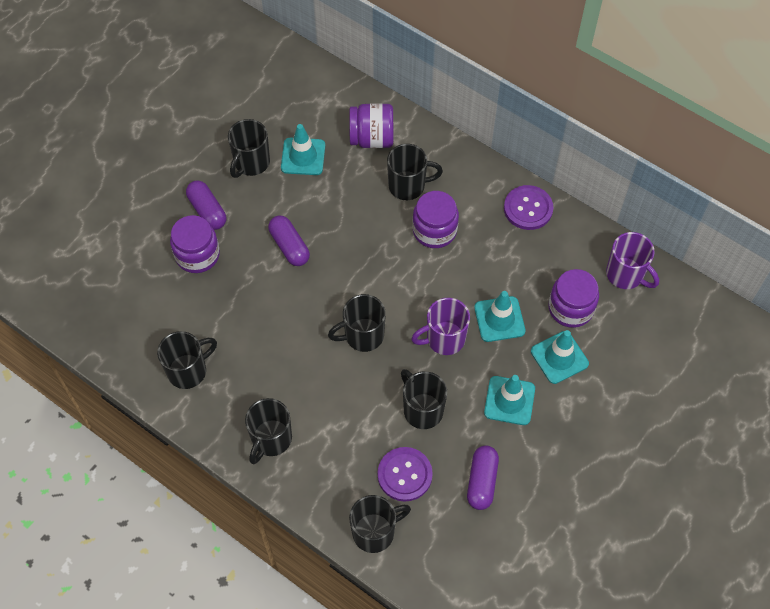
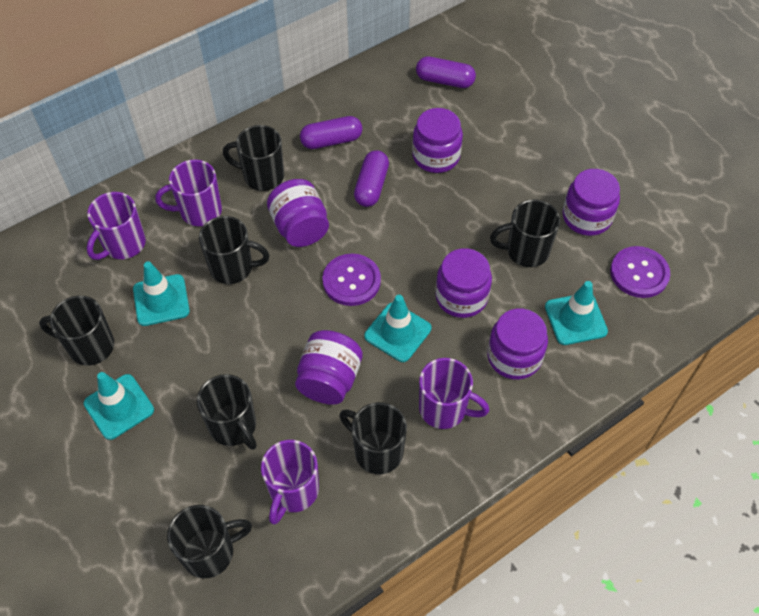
purple jar: [170,215,220,273] [349,103,393,148] [412,191,459,248] [549,269,599,328] = 4 -> [267,179,329,247] [295,330,363,405] [412,108,463,173] [435,248,492,318] [487,309,548,380] [563,169,620,236] = 6
purple mug: [411,298,470,355] [606,232,659,289] = 2 -> [87,192,146,260] [155,160,222,226] [261,440,319,525] [419,358,490,429] = 4

